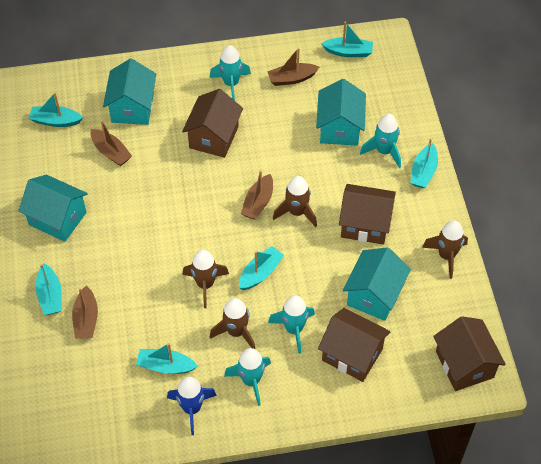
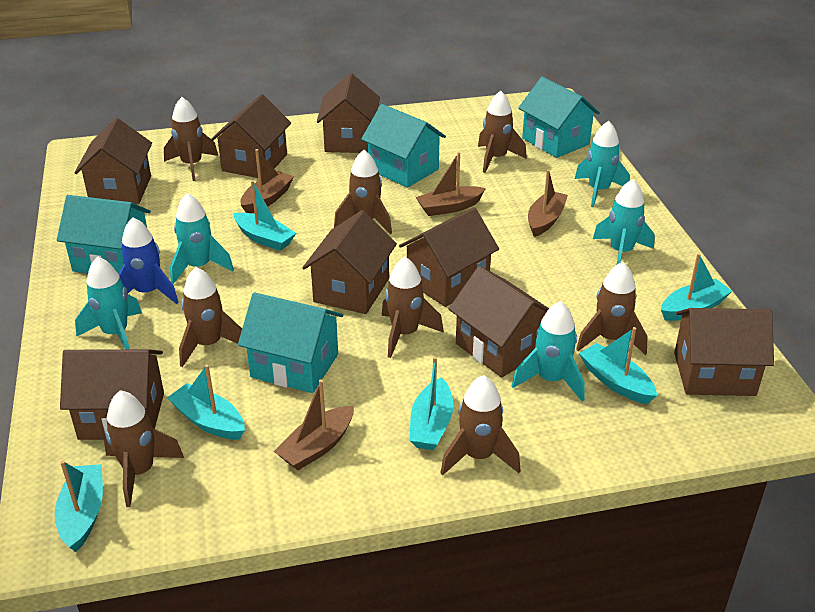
brown house: [182,89,243,158] [318,308,390,382] [339,184,396,245] [433,316,506,391] = 4 -> [60,349,164,440] [74,118,152,204] [211,94,291,178] [302,210,397,314] [317,73,380,153] [399,207,499,307] [449,266,549,378] [674,308,774,396] = 8
brown rocket: [182,250,229,308] [210,298,256,350] [273,176,317,227] [422,220,468,279] = 4 -> [104,390,184,507] [164,97,218,181] [179,267,242,367] [334,150,392,234] [382,257,444,358] [440,375,520,475] [478,91,527,173] [576,262,647,355] = 8
turquoise rocket: [210,45,251,101] [224,348,271,406] [268,295,315,354] [360,114,401,168] = 4 -> [75,257,142,349] [170,193,234,284] [512,301,585,401] [575,121,630,207] [593,179,655,264] = 5

